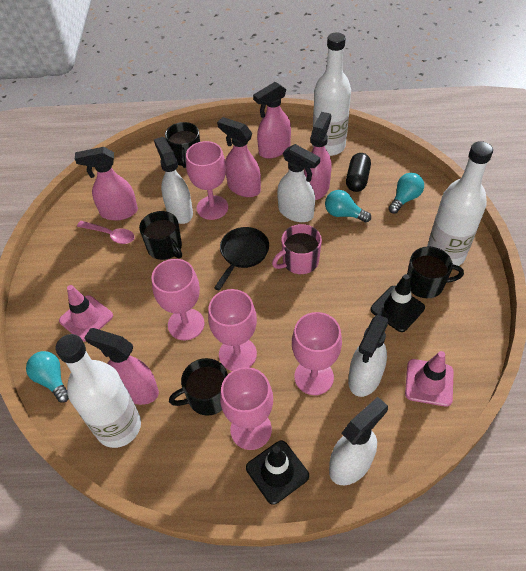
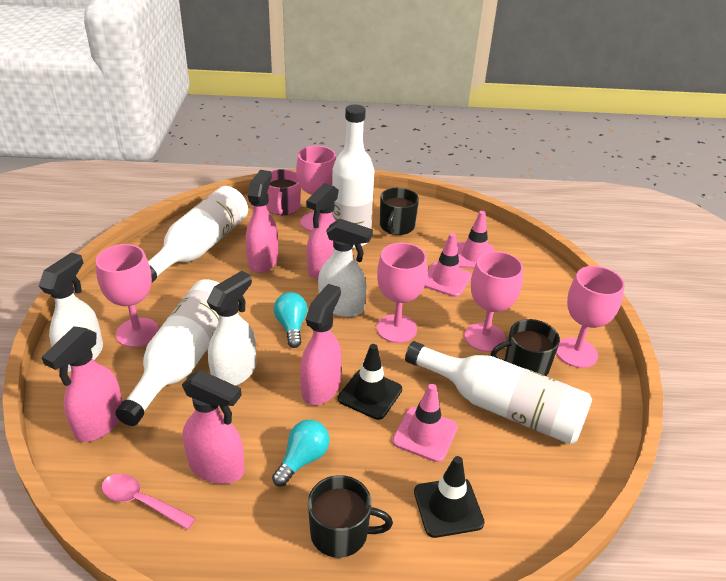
black capsule: [346,153,371,192] = 1 -> none = 0
black mug: [139,211,182,260] [165,122,200,168] [169,358,228,416] [407,247,464,298] = 4 -> [308,475,393,558] [380,188,419,235] [491,319,560,376] = 3
black pan: [214,227,269,291] = 1 -> none = 0
pink traffic cone: [59,285,113,342] [405,351,454,407] = 2 -> [392,384,458,462] [424,233,472,297] [457,211,495,269] = 3
turquoise light bulb: [26,351,69,403] [325,190,371,222] [388,173,424,214] = 3 -> [272,420,329,486] [274,292,307,348] = 2
white bottle: [56,334,141,448] [312,32,351,156] [427,141,493,266] = 3 -> [115,279,219,426] [148,186,248,282] [332,104,374,248] [405,341,592,444] = 4
white spray bottle: [154,137,193,224] [277,144,320,222] [329,397,388,485] [348,315,389,397] = 4 -> [39,253,103,372] [207,271,256,386] [318,219,373,317] = 3

